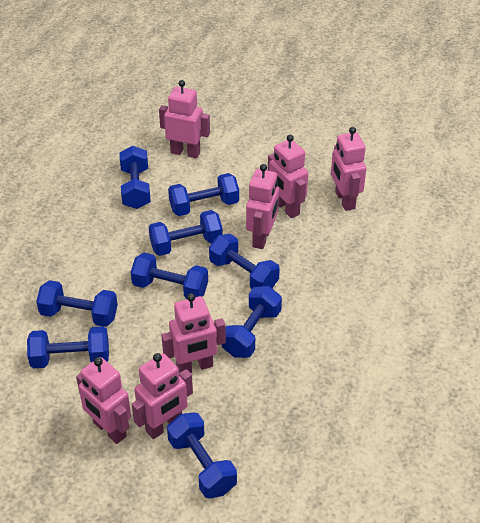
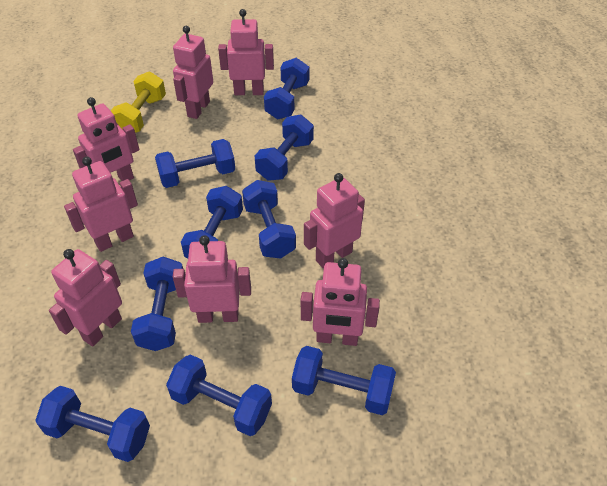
pink robot: [76,357,131,444] [132,353,193,439] [159,80,210,158] [161,293,226,373] [246,164,279,249] [268,135,308,218] [331,127,366,211] = 7 -> [49,249,122,347] [64,156,138,252] [73,97,140,181] [173,26,213,119] [173,235,251,323] [218,9,274,95] [301,258,380,346] [304,173,365,269] = 8
yellow dumbbell: none = 0 -> [111,72,166,133] = 1

